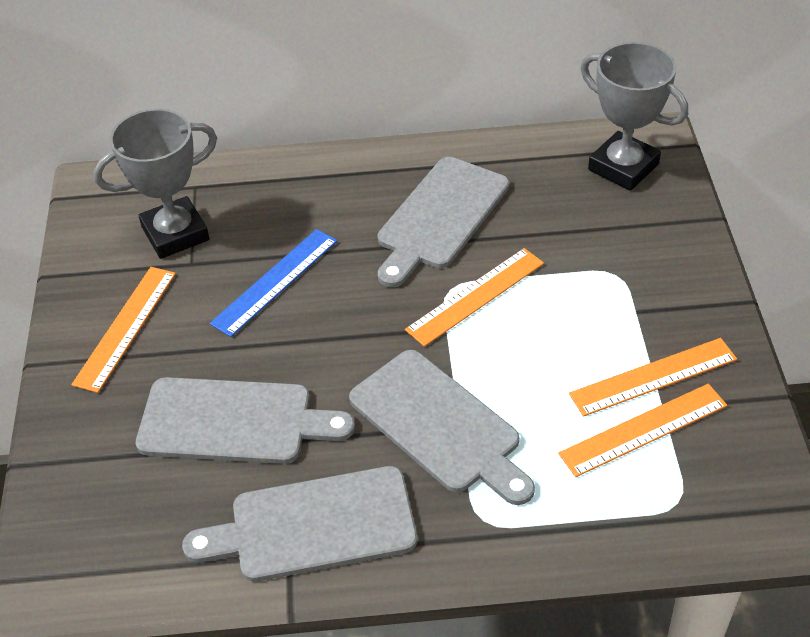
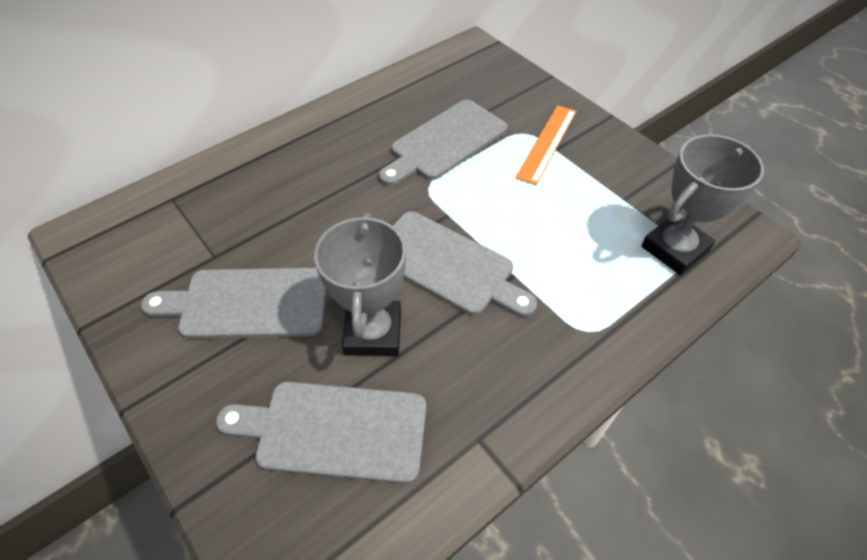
blue ruler: [210,229,337,337] = 1 -> none = 0
orange ruler: [71,267,176,393] [405,248,544,347] [558,384,727,477] [569,338,737,416] = 4 -> [515,105,576,185] = 1

